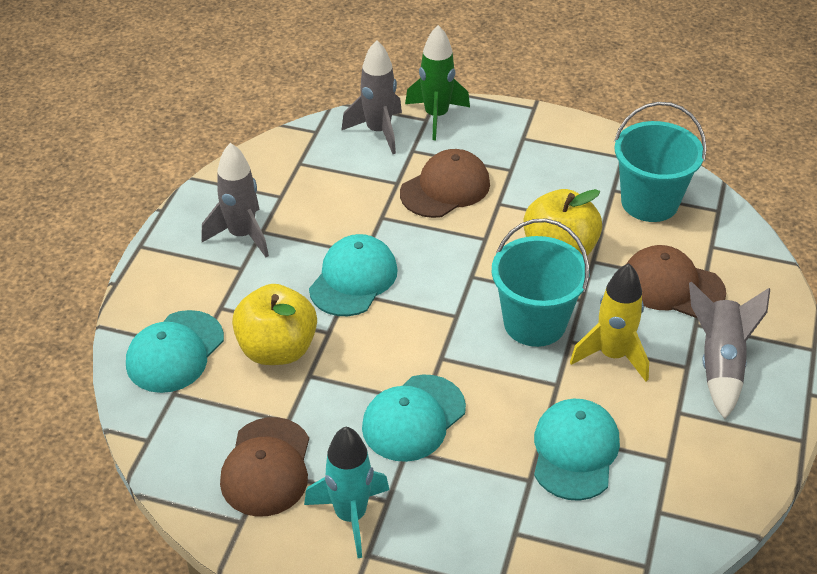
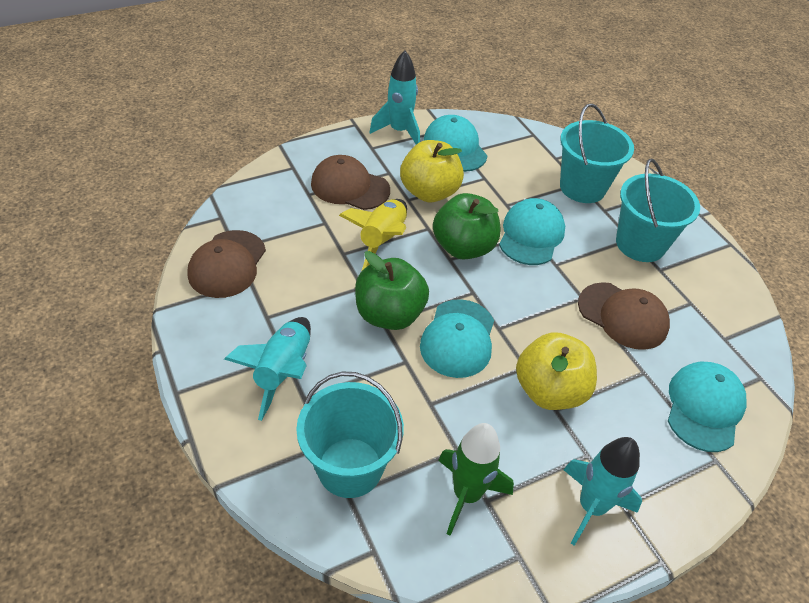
green apple: none = 0 -> [355,251,429,330] [433,193,500,260] = 2
grey rocket: [201,143,269,257] [341,40,402,154] [689,281,770,419] = 3 -> none = 0
turquoise bucket: [492,218,589,347] [614,102,707,222] = 2 -> [296,372,404,498] [560,103,634,203] [616,159,700,262] = 3
turquoise rocket: [304,427,389,558] = 1 -> [224,317,311,421] [369,51,420,144] [563,437,642,546] = 3

